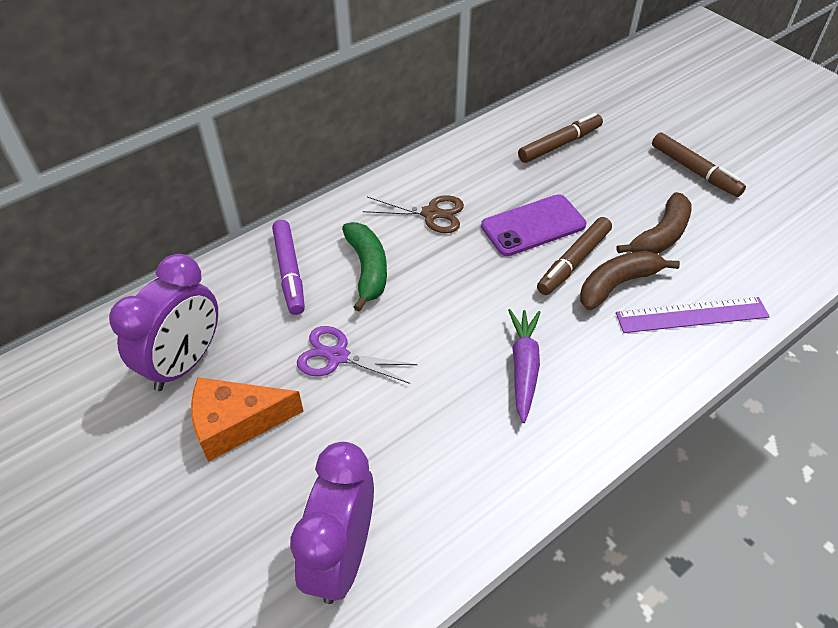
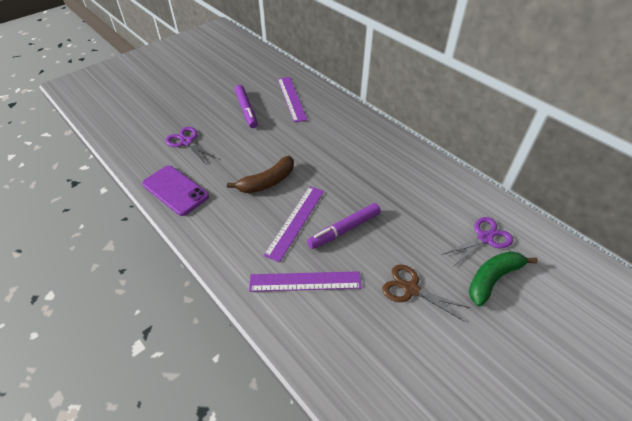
brown banana: [580,251,680,310] [617,192,692,254] = 2 -> [227,156,294,193] = 1
brown marker: [518,113,603,163] [537,217,612,295] [652,132,746,197] = 3 -> none = 0
orange cheese: [191,377,304,462] = 1 -> none = 0
purple carrot: [508,309,541,423] = 1 -> none = 0
purple clock: [109,254,218,391] [290,442,374,604] = 2 -> none = 0
purple marker: [272,220,305,315] = 1 -> [235,85,258,128] [307,203,381,249] = 2
purple ruler: [616,297,770,333] = 1 -> [249,271,362,292] [263,186,324,262] [278,77,307,123] = 3
purple scissors: [297,326,418,384] = 1 -> [165,127,217,164] [442,217,513,267] = 2

